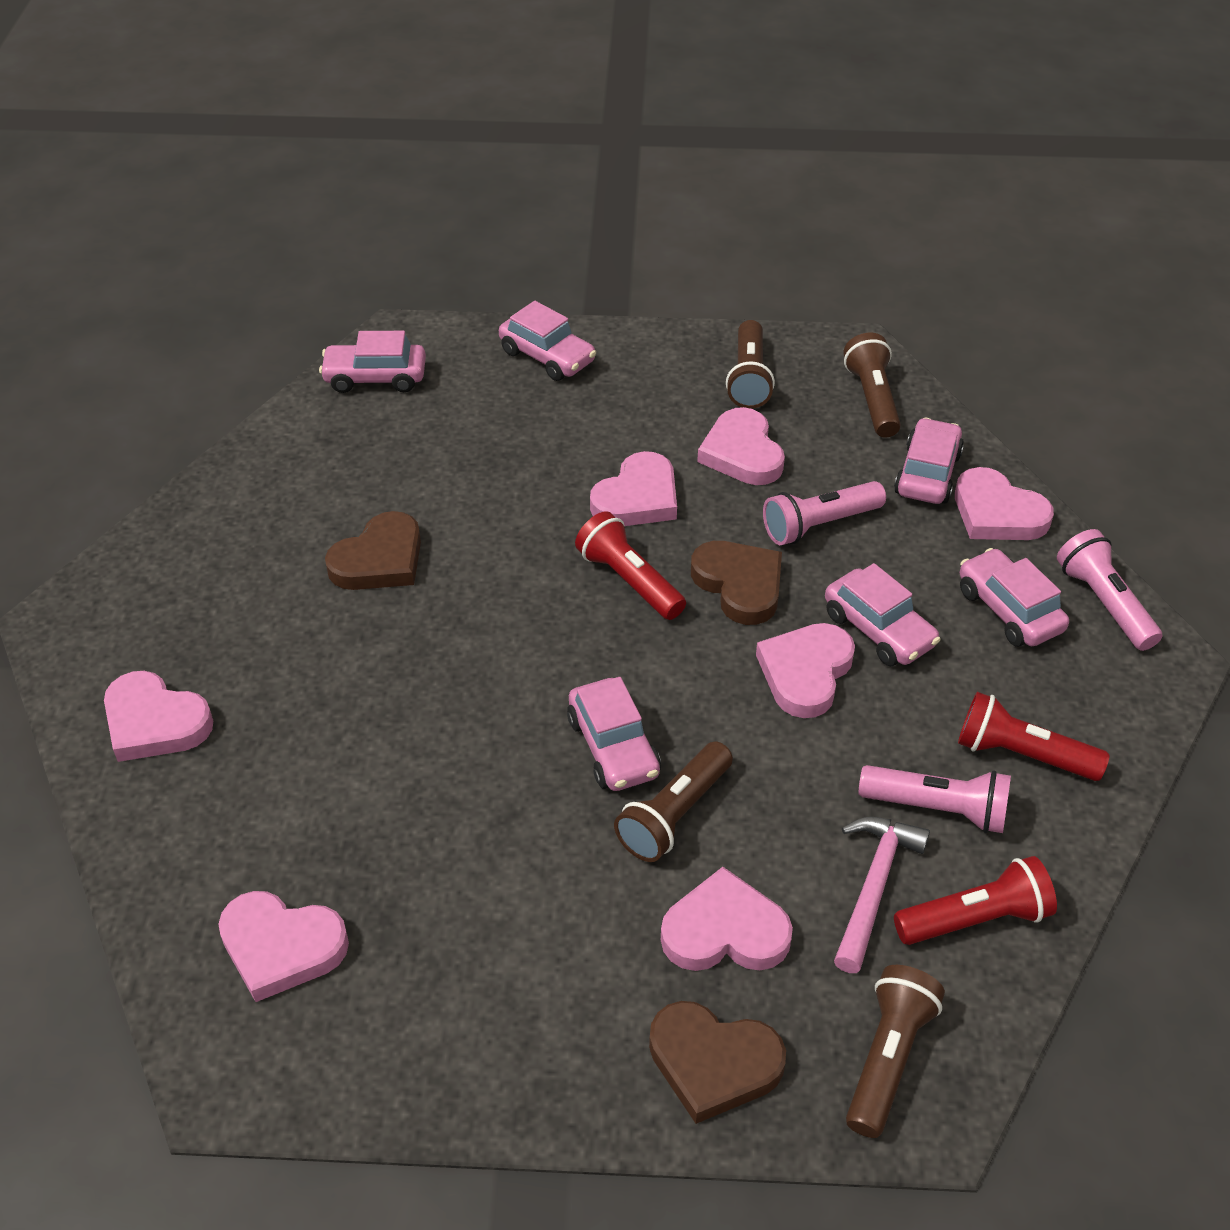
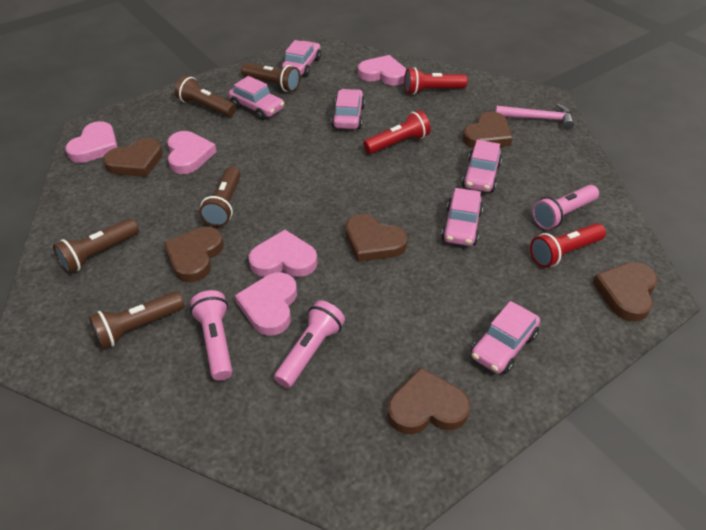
brown flashlight: [614,741,733,862] [726,320,775,409] [844,333,901,438] [846,965,945,1138] = 4 -> [53,219,139,274] [89,291,184,349] [175,75,236,117] [199,166,241,227] [241,63,300,92] = 5
brown heart: [325,511,421,590] [649,1001,786,1124] [691,541,782,625] = 3 -> [103,138,163,177] [164,227,224,282] [346,214,407,262] [388,368,470,434] [463,111,513,148] [593,262,658,322] = 6
pink heart: [104,671,213,762] [218,891,349,1002] [590,451,677,526] [661,867,793,971] [697,407,785,485] [756,623,855,718] [955,467,1054,540] = 7 -> [65,121,117,163] [167,131,217,174] [235,272,297,336] [249,230,317,277] [358,55,406,85] = 5

